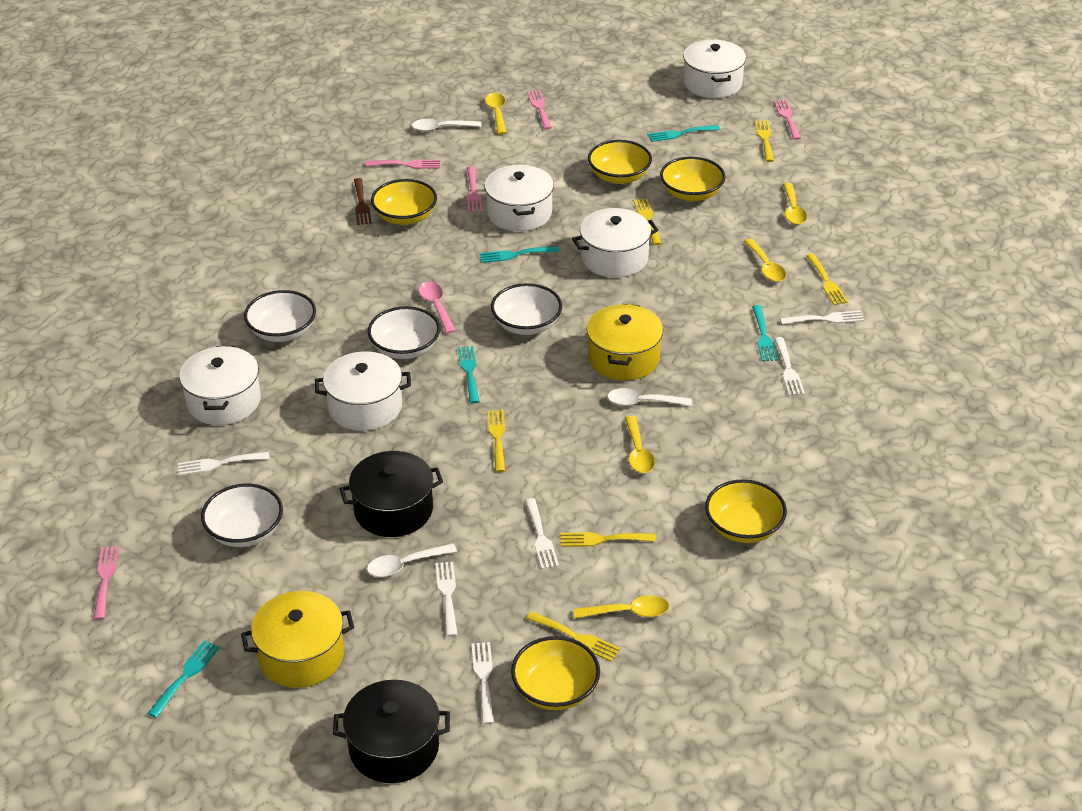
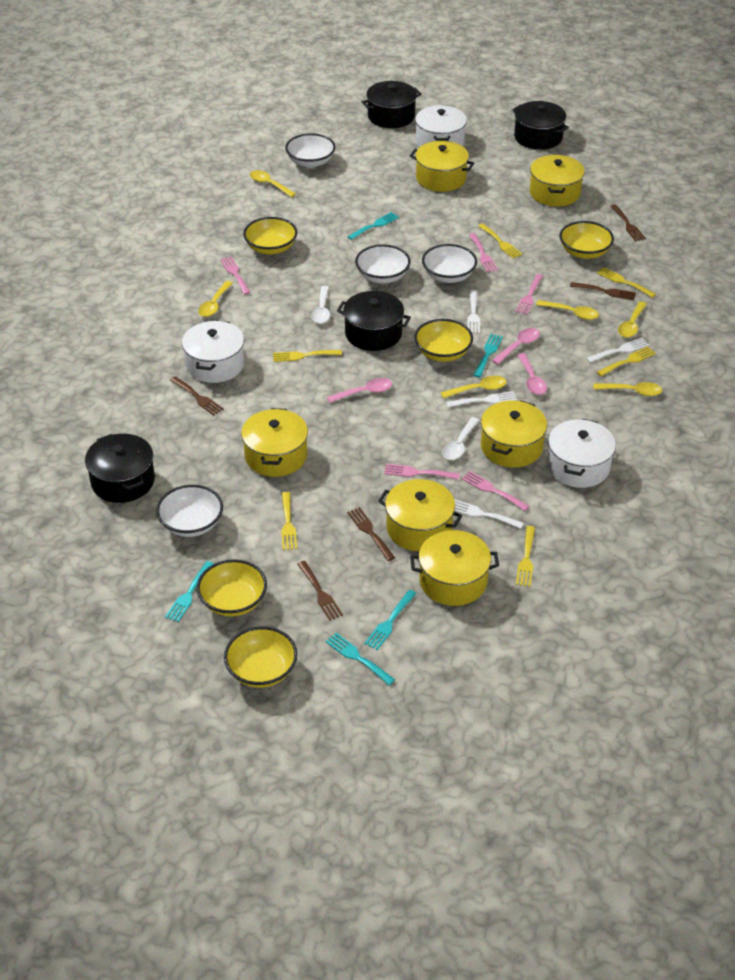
black pot: [333,680,450,783] [340,451,443,537] = 2 -> [85,434,155,503] [337,291,411,351] [362,81,421,128] [512,101,569,150] = 4
brown fork: [354,178,372,225] = 1 -> [170,376,224,416] [298,561,343,621] [347,507,395,561] [570,282,636,300] [610,204,646,241] = 5
pink spoon: [419,282,456,334] = 1 -> [327,378,392,403] [492,328,540,365] [517,353,547,395] = 3
white fork: [178,452,270,476] [435,562,458,637] [472,642,494,724] [525,498,559,569] [774,337,805,396] [780,310,864,325] = 6 -> [446,391,517,407] [454,499,524,529] [467,290,480,333] [586,338,649,363] = 4
white pot: [179,346,261,425] [315,351,411,431] [485,165,554,231] [572,208,658,278] [683,39,746,98] = 5 -> [182,320,244,383] [415,105,467,147] [547,419,616,488] = 3
white spoon: [367,543,457,577] [412,119,482,132] [607,388,692,406] = 3 -> [311,286,330,324] [442,417,480,460] = 2
yellow pot: [241,591,354,688] [587,304,663,381] = 2 -> [241,408,308,477] [378,479,462,551] [410,141,474,192] [410,530,499,606] [481,400,547,468] [530,155,585,207] = 6
yellow spoon: [485,93,507,135] [574,595,669,618] [625,416,655,473] [744,238,786,282] [783,183,807,225] = 5 -> [198,281,233,317] [250,170,296,197] [441,376,507,398] [536,300,599,320] [593,382,662,396] [618,301,647,338] = 6

